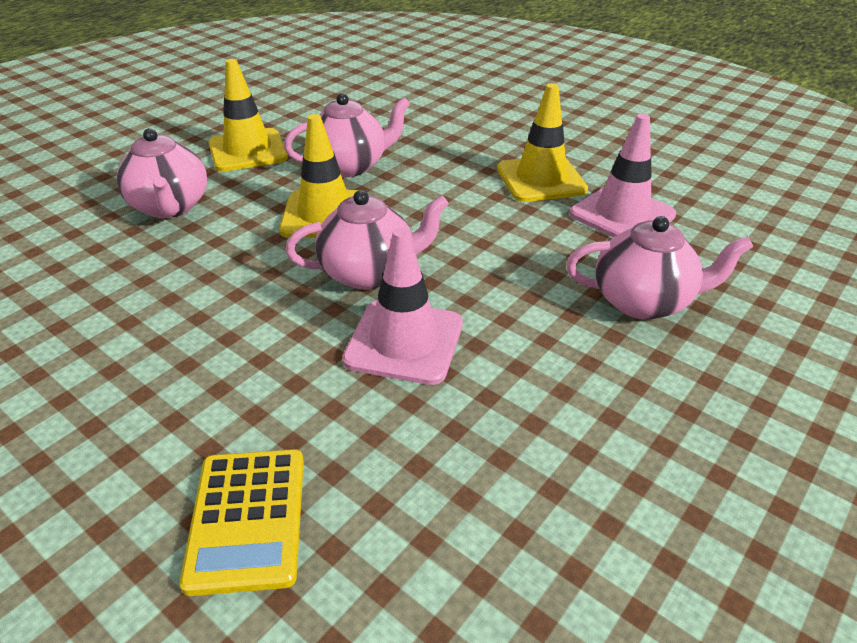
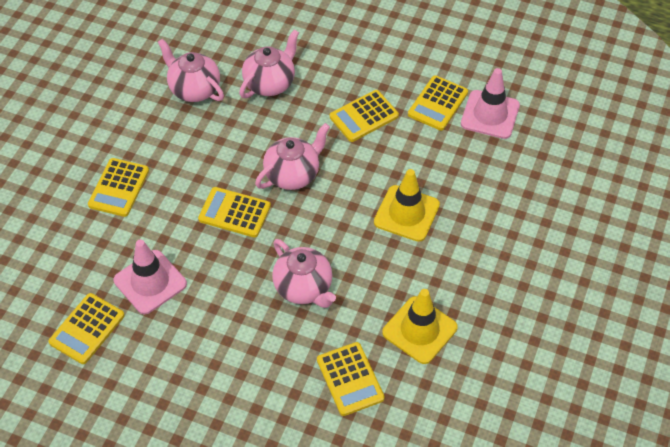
yellow calculator: [179,449,304,596] = 1 -> [48,293,125,364] [88,158,149,217] [198,187,271,237] [317,342,385,416] [330,90,399,142] [408,75,468,131] = 6
yellow traffic cone: [209,59,288,172] [279,114,358,238] [497,83,588,202] = 3 -> [374,169,440,242] [382,289,458,364] = 2

